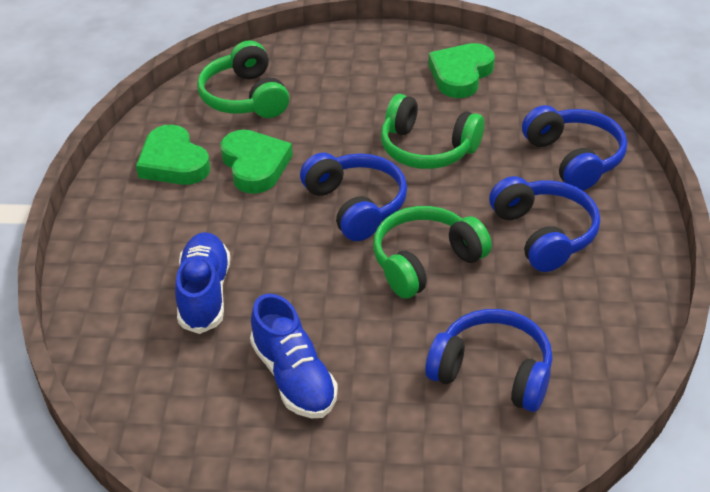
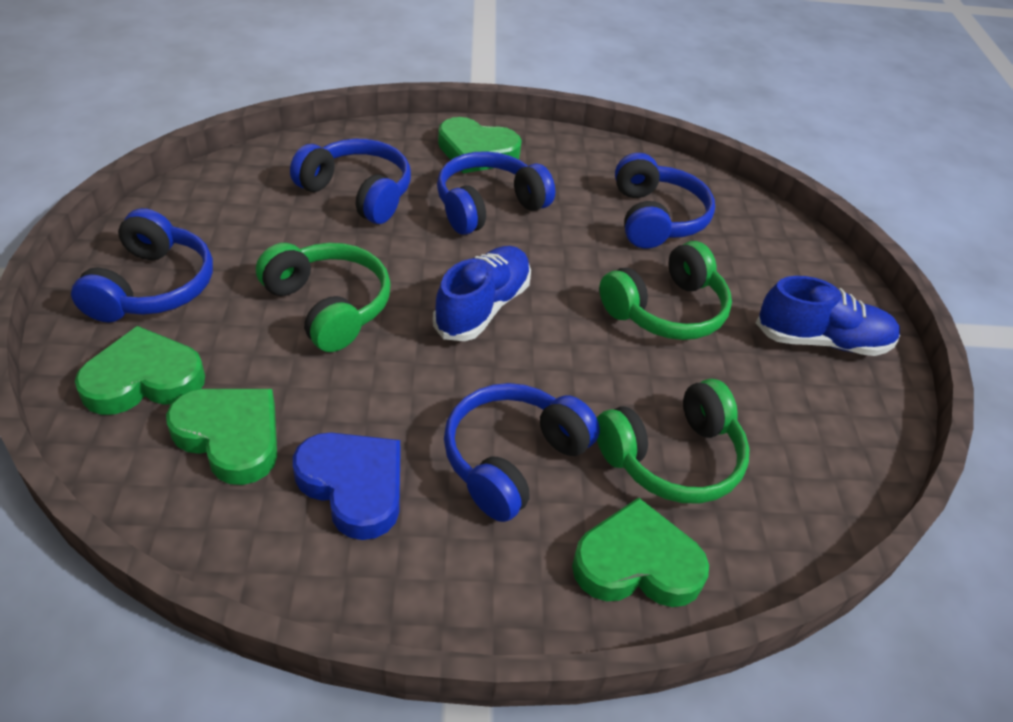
blue headphones: [300,153,407,241] [425,309,553,412] [489,176,600,272] [522,105,627,191] = 4 -> [71,208,213,322] [290,139,411,224] [437,151,555,235] [444,383,600,522] [615,153,715,249] = 5
blue heart: none = 0 -> [293,433,400,540] = 1
green heart: [136,125,210,185] [220,130,293,194] [429,43,495,98] = 3 -> [75,326,205,415] [166,389,277,485] [438,117,522,173] [572,497,709,607] = 4

